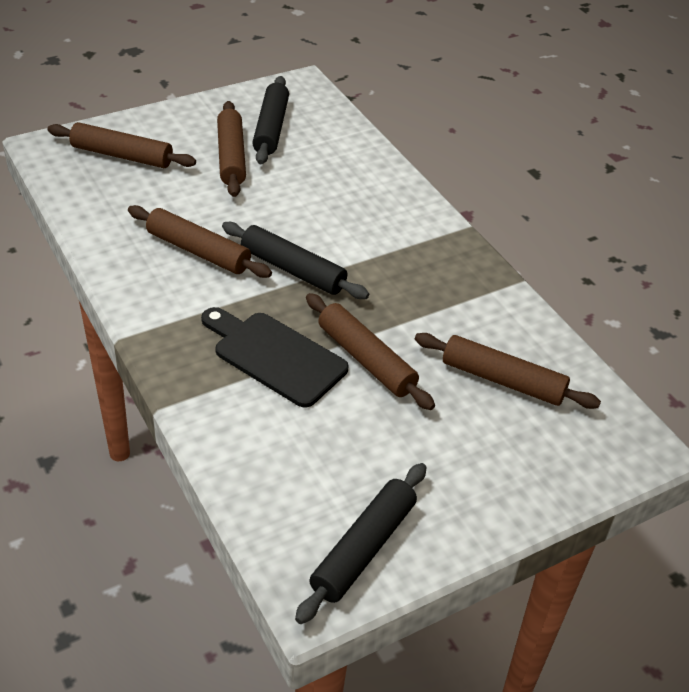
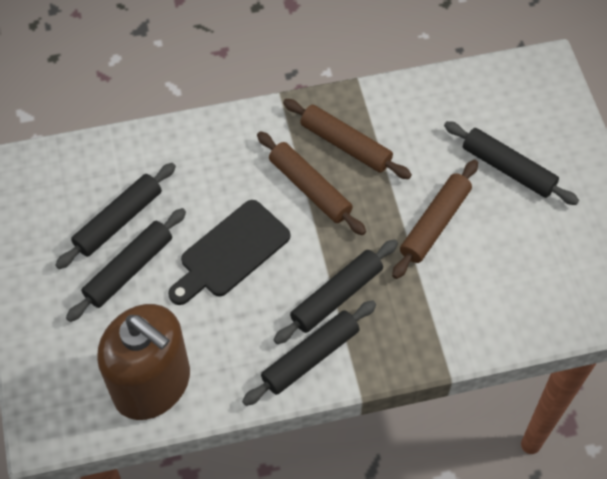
black rolling pin: [222,222,369,299] [252,76,289,164] [295,463,426,624] = 3 -> [55,163,176,269] [66,208,186,322] [242,300,376,406] [274,239,398,344] [444,121,579,205] = 5
brown rolling pin: [47,122,196,168] [128,205,272,278] [217,101,246,197] [306,293,435,410] [415,333,601,409] = 5 -> [257,131,366,235] [283,99,412,179] [392,160,478,279] = 3
brown soap dispenser: none = 0 -> [97,304,190,420] = 1

